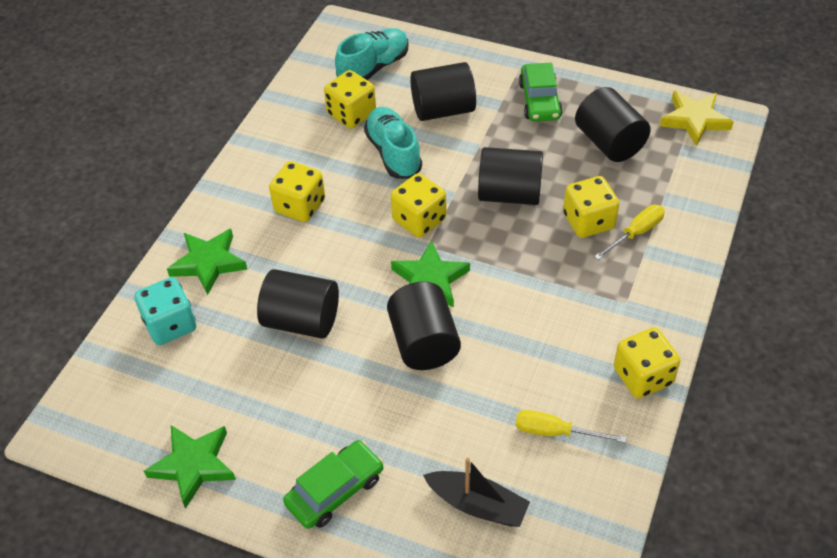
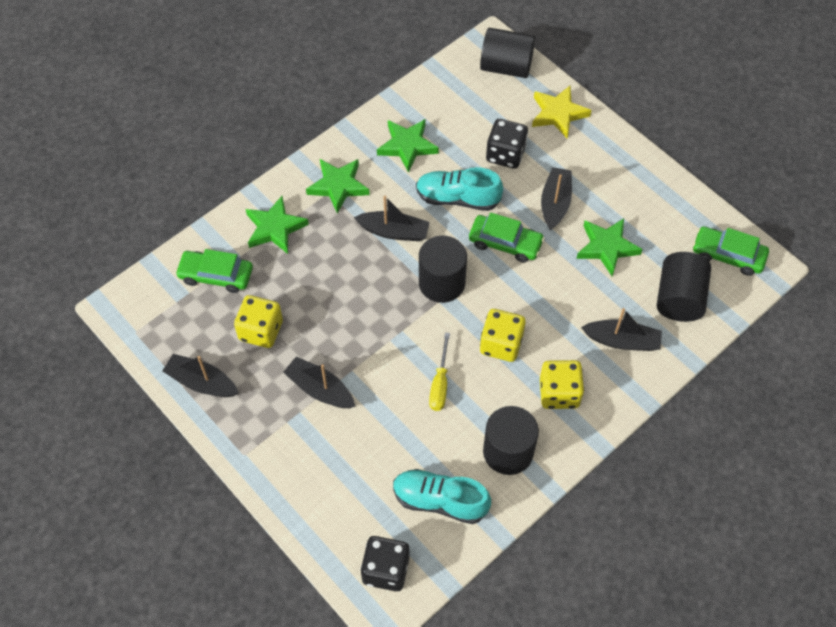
black boat: [423,458,530,527] = 1 -> [162,354,239,397] [283,357,355,408] [354,196,430,241] [541,167,572,230] [581,308,662,351] = 5
black cylinder: [257,269,339,339] [387,282,461,370] [410,62,476,121] [478,147,543,205] [575,87,651,162] = 5 -> [419,236,467,303] [480,28,535,78] [483,406,539,475] [657,252,711,322] = 4
black dice: none = 0 -> [361,536,410,591] [486,119,528,169] = 2
green car: [283,440,384,529] [519,63,563,121] = 2 -> [175,249,253,293] [469,212,545,263] [693,226,769,276] = 3
green star: [144,425,236,509] [167,229,247,295] [391,240,470,308] = 3 -> [246,196,309,254] [306,159,370,214] [377,119,439,173] [576,218,643,276] = 4
turquoise dice: [134,277,196,345] = 1 -> none = 0
yellow dice: [269,161,325,222] [324,70,376,129] [391,173,446,238] [563,176,619,238] [614,327,680,398] = 5 -> [234,295,283,348] [480,309,526,362] [540,360,584,409] = 3
yellow screwdriver: [516,410,627,443] [594,205,665,260] = 2 -> [429,333,450,411] = 1

